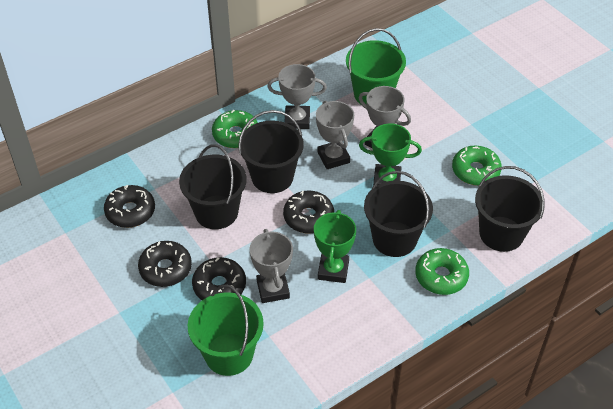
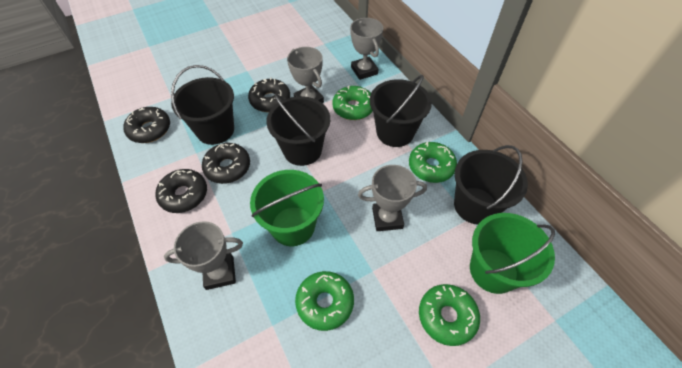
green donut: [212,110,258,148] [415,248,469,295] [452,146,502,186] = 3 -> [295,271,354,331] [332,86,373,120] [409,142,457,183] [419,284,480,346] = 4
green trophy: [314,210,356,283] [359,123,422,186] = 2 -> none = 0

